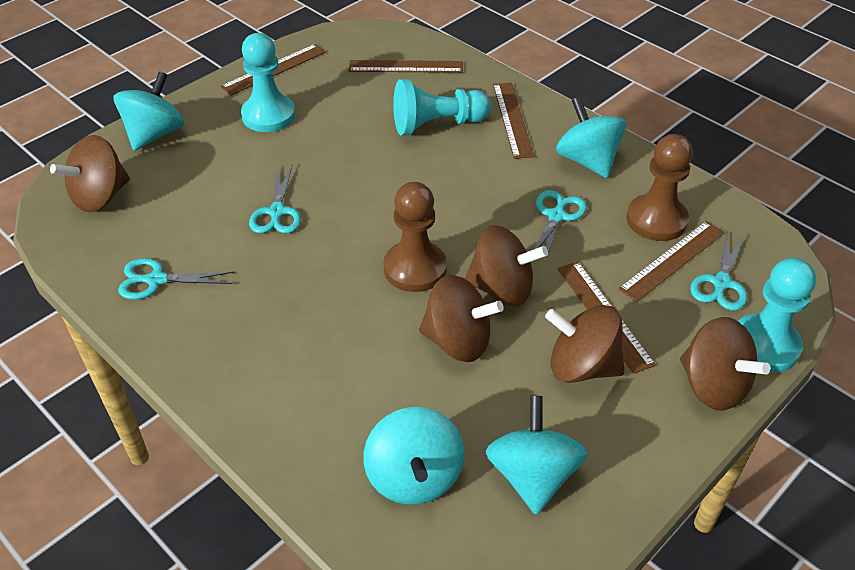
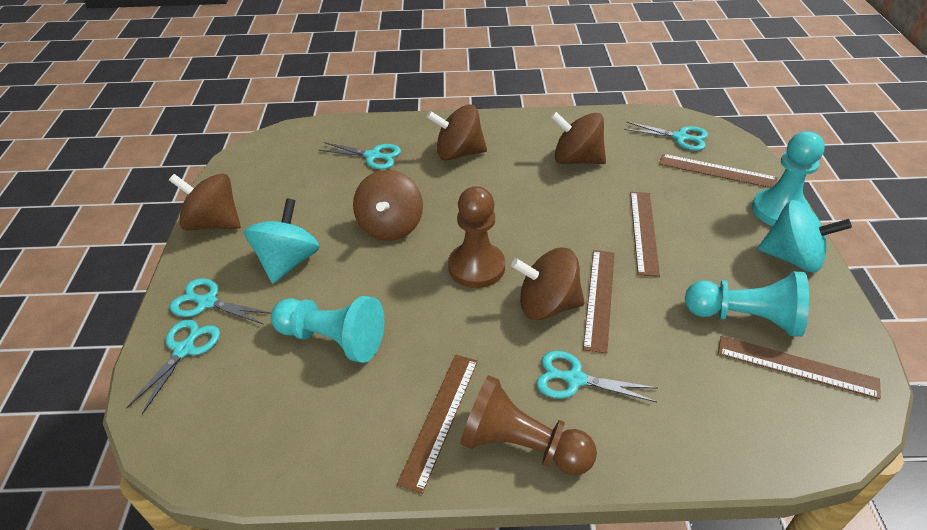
turquoise scissors: [118,258,235,300] [249,165,301,233] [533,190,587,264] [690,233,747,311] = 4 -> [126,319,220,414] [170,278,271,325] [318,142,401,169] [536,351,658,402] [624,122,708,151] = 5
turquoise spinning top: [114,71,184,151] [364,407,464,505] [486,396,588,515] [556,97,626,178] = 4 -> [244,198,319,283] [758,200,852,273] = 2

